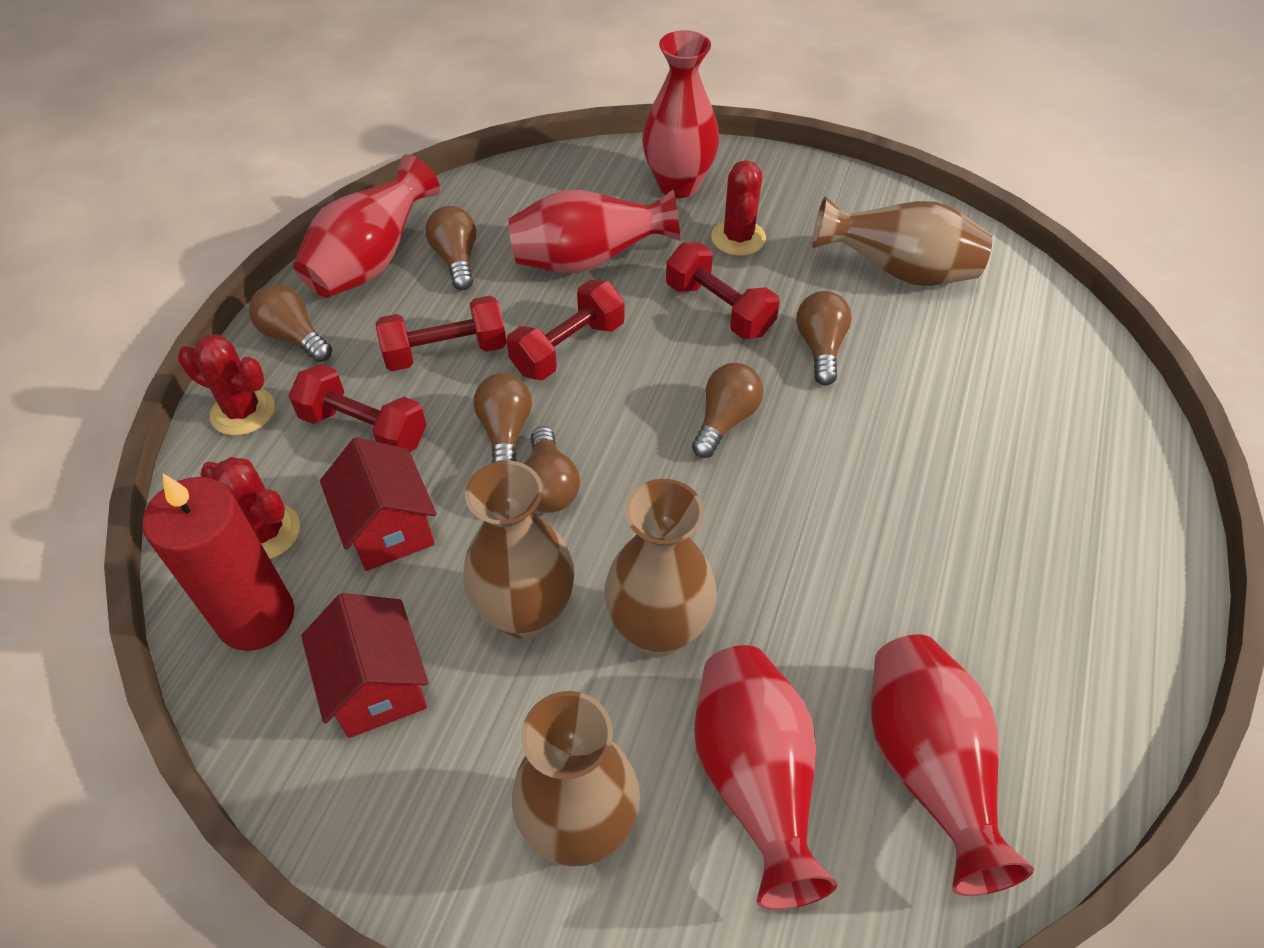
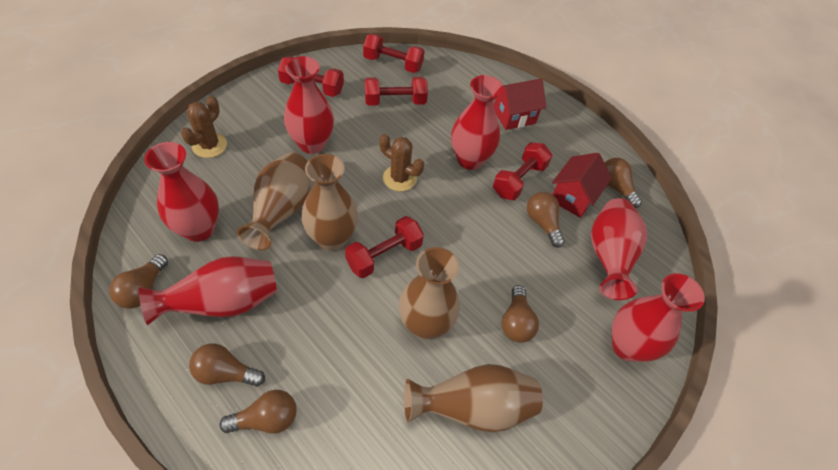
brown cactus: none = 0 -> [181,96,227,158] [379,134,424,191] = 2
red cactus: [178,335,275,435] [200,457,300,559] [711,160,766,256] = 3 -> none = 0
red candle: [142,474,294,651] = 1 -> none = 0
red dumbbell: [288,364,426,452] [376,296,507,371] [506,280,625,380] [666,243,780,339] = 4 -> [278,56,344,97] [345,216,424,278] [363,34,424,73] [365,77,428,106] [493,142,552,200] = 5
red vase: [293,154,440,298] [508,190,680,273] [642,30,719,198] [694,645,838,910] [871,635,1034,896] = 5 -> [139,256,277,325] [144,142,219,242] [284,56,334,154] [451,75,503,170] [591,198,647,300] [612,273,705,362] = 6

